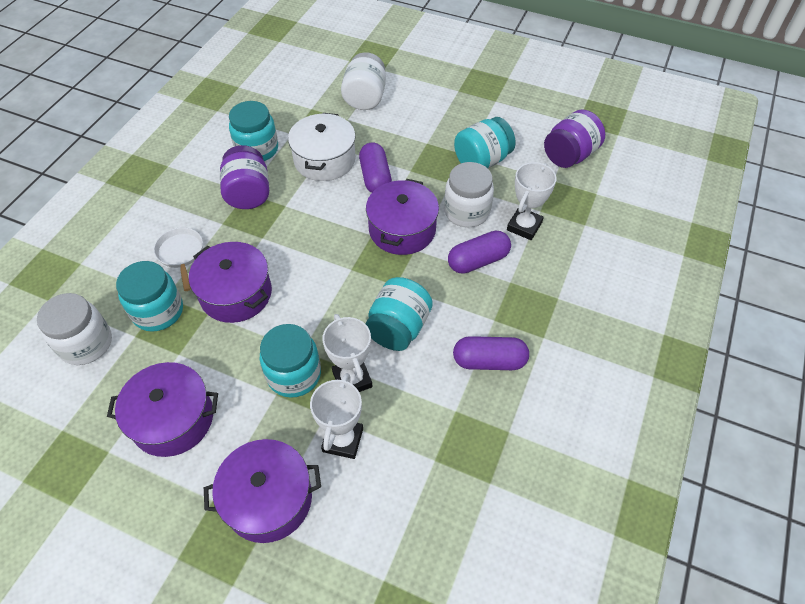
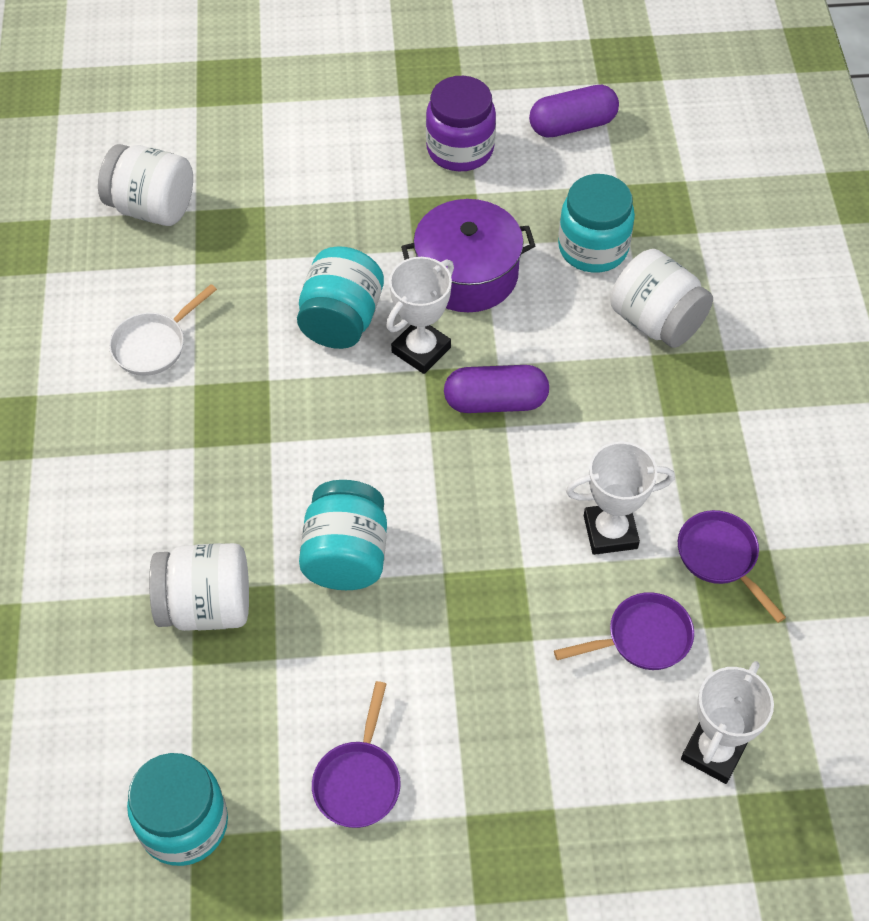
purple capsule: [359,143,392,193] [448,231,511,274] [453,336,529,370] = 3 -> [444,365,549,413] [529,85,619,138] = 2
purple jar: [220,145,269,209] [544,109,605,168] = 2 -> [426,76,496,171] = 1
purple pan: none = 0 -> [312,681,401,828] [554,592,694,670] [678,510,786,623] = 3
purple pot: [107,362,218,457] [189,242,272,323] [204,439,321,543] [366,179,439,255] = 4 -> [401,199,535,312] = 1
turquoise jar: [116,261,183,332] [229,101,278,161] [260,324,321,398] [366,277,433,351] [454,117,516,168] = 5 -> [127,753,228,866] [297,246,384,349] [299,480,387,590] [558,174,635,273] = 4
white pot: [288,113,356,181] = 1 -> none = 0

